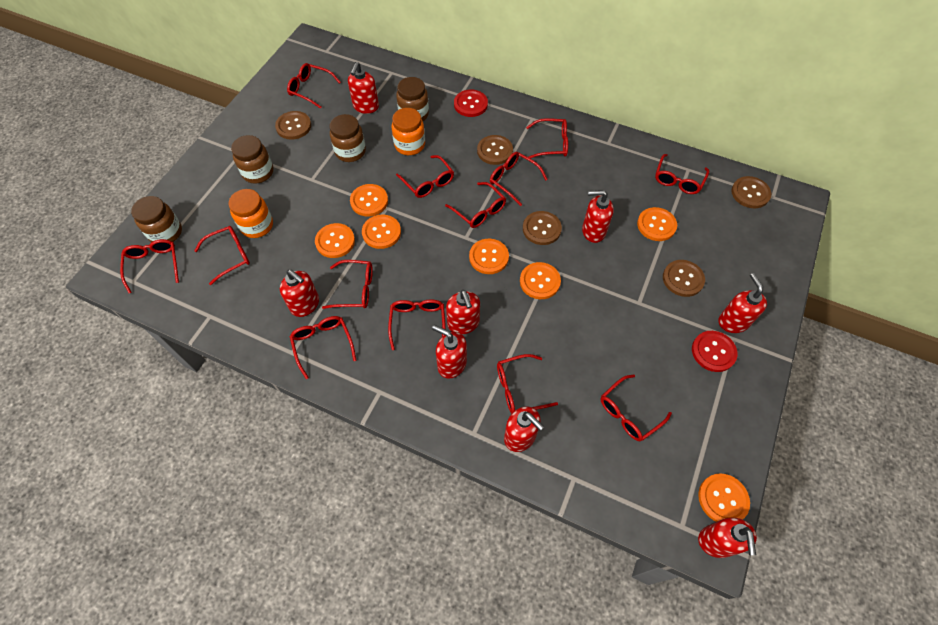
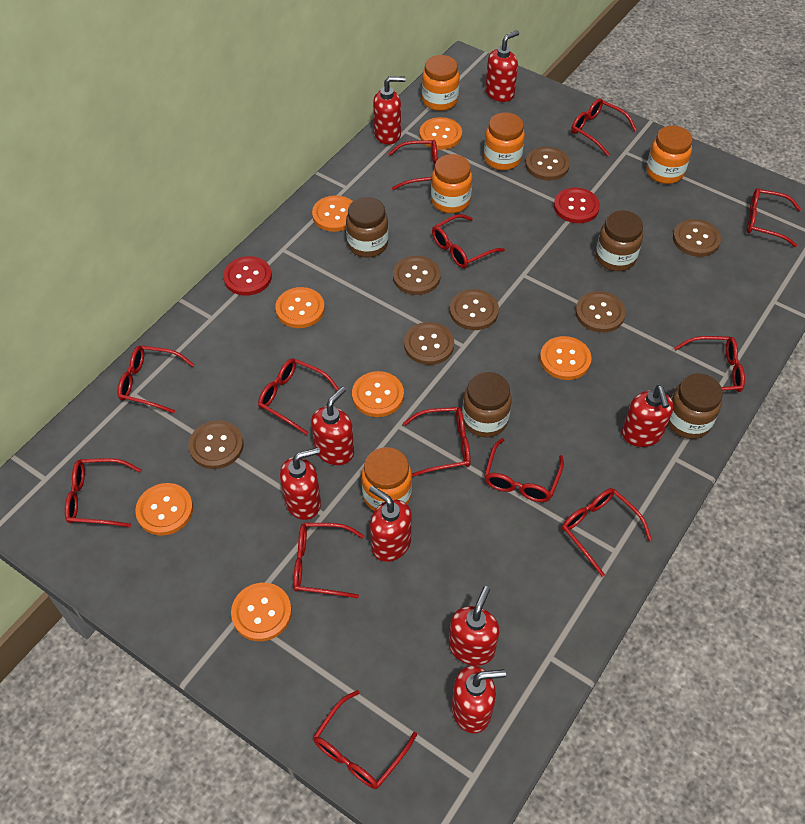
brown button: [275,111,311,140] [477,135,513,165] [523,211,562,245] [663,260,705,297] [731,176,771,208] = 5 -> [189,420,243,469] [393,256,441,295] [404,322,454,365] [450,289,499,330] [525,147,570,181] [575,291,626,333] [673,219,721,257] = 7
orange jar: [229,189,273,238] [391,108,425,155] = 2 -> [362,447,412,511] [422,55,460,111] [431,154,472,213] [484,112,525,170] [646,126,693,184] = 5

